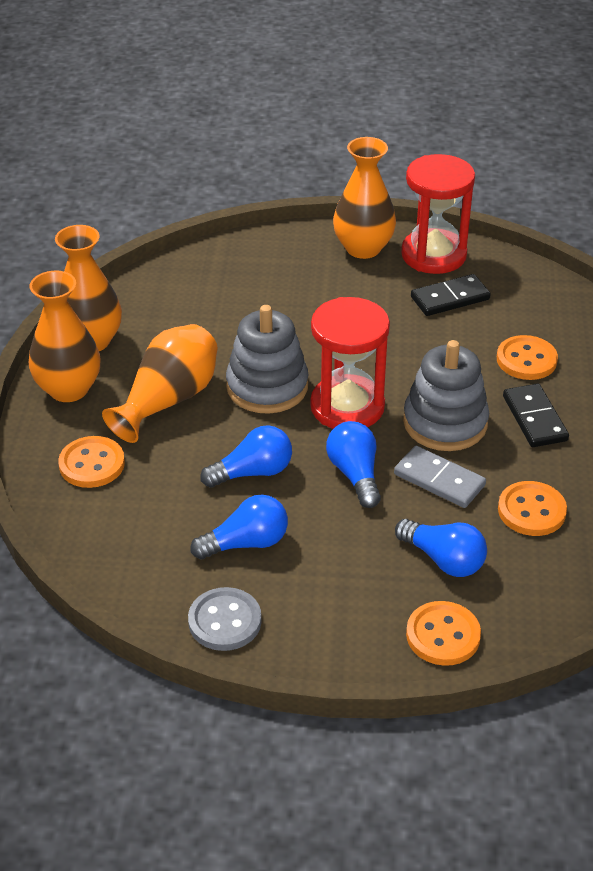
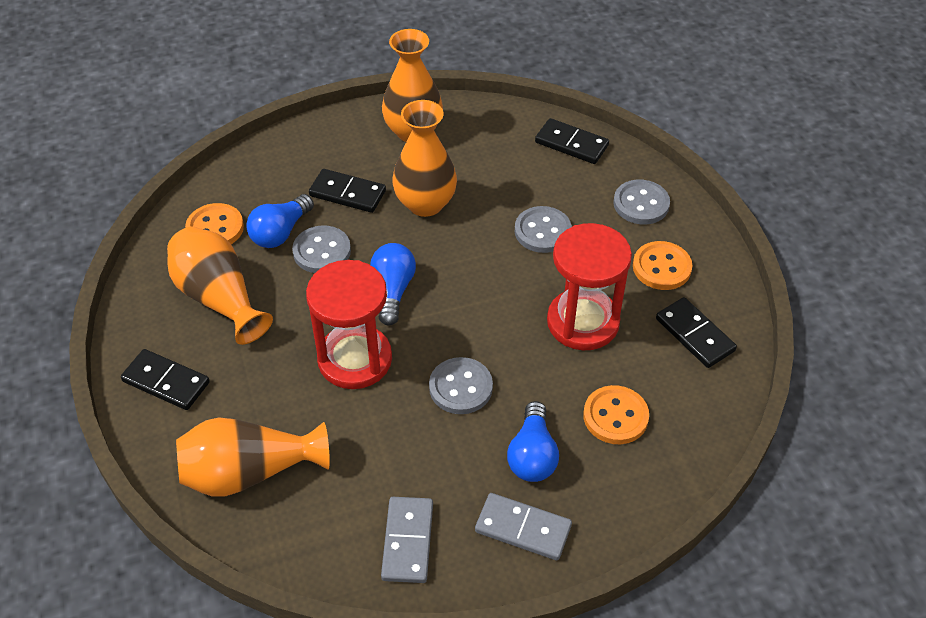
black domino: [411,274,491,316] [503,384,569,447] = 2 -> [121,349,210,410] [309,169,386,213] [535,118,609,164] [656,297,737,368] = 4
blue light bulb: [191,495,288,559] [200,425,292,488] [326,421,381,508] [395,519,487,577] = 4 -> [246,194,314,248] [370,243,416,325] [507,401,559,482] = 3
grey button: [188,587,262,651] = 1 -> [292,225,351,273] [429,357,493,414] [515,206,572,253] [613,180,670,224] = 4
grey domino: [394,446,486,508] = 1 -> [381,497,433,583] [475,493,572,560] = 2
grey stacking toy: [226,305,308,414] [403,340,489,451] = 2 -> none = 0
orange button: [58,436,125,488] [406,601,481,666] [497,335,558,380] [498,481,567,536] = 4 -> [185,203,244,244] [583,385,649,444] [633,241,692,290] = 3

